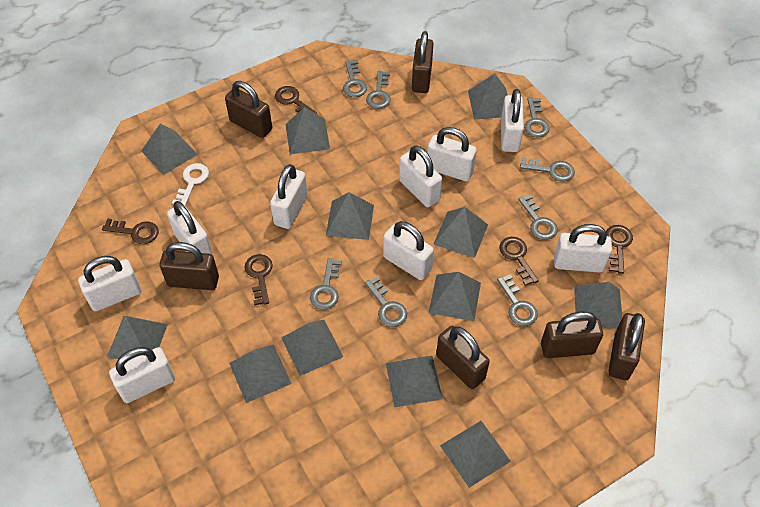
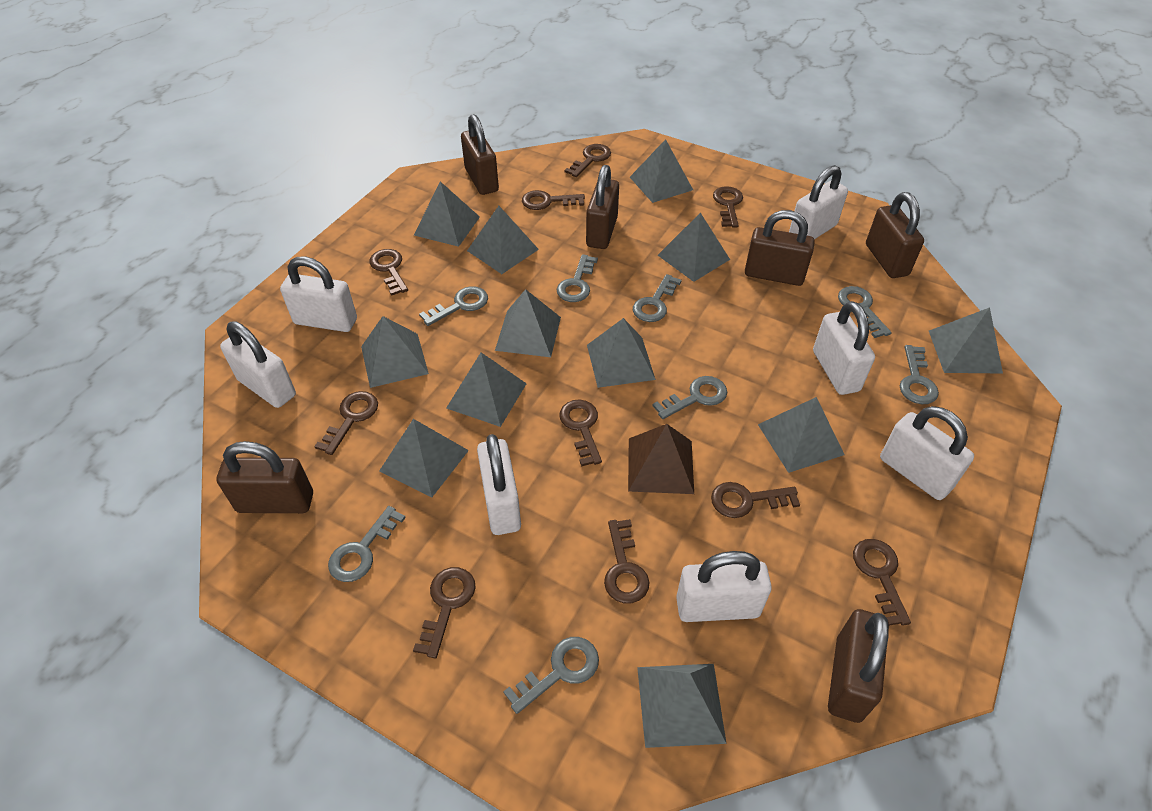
brown key: [102,218,159,244] [245,254,273,305] [275,86,317,114] [499,237,539,286] [606,225,633,274] = 5 -> [314,391,378,455] [370,249,408,296] [413,567,476,658] [522,190,585,210] [559,400,602,466] [565,144,611,177] [604,519,650,603] [711,482,800,518] [713,186,743,227] [853,539,911,626] = 10
brown pyramid: none = 0 -> [628,424,694,494] = 1
white key: [172,163,209,206] = 1 -> none = 0
white padlock: [78,256,141,311] [109,347,175,403] [167,201,213,255] [270,164,308,229] [383,221,434,280] [399,145,442,207] [427,127,477,181] [501,89,524,152] [554,224,612,273] = 9 -> [220,321,296,408] [280,257,357,332] [477,434,521,535] [676,551,772,622] [789,165,848,239] [813,301,875,395] [880,406,974,500] = 7

